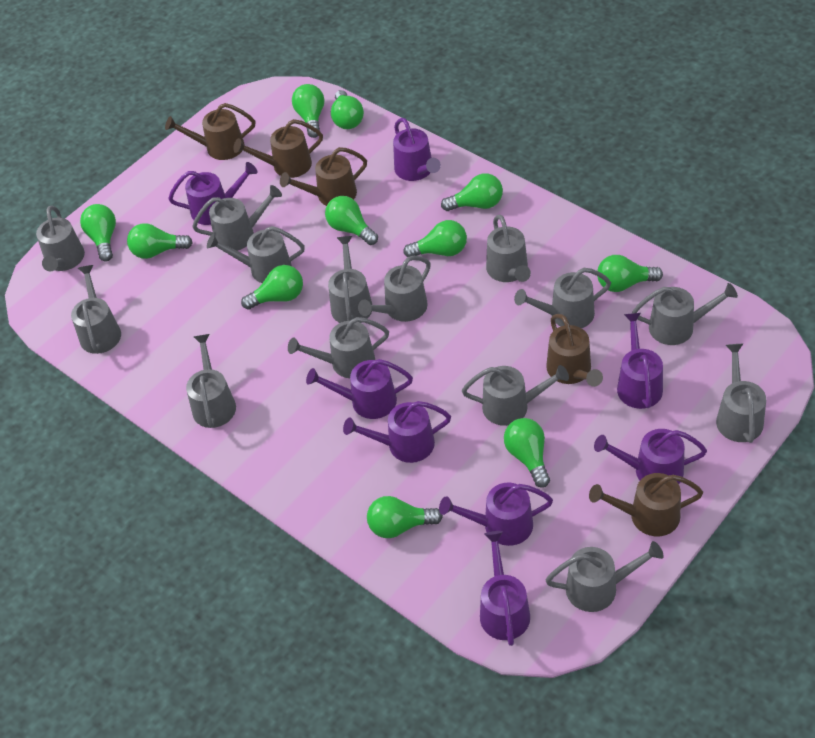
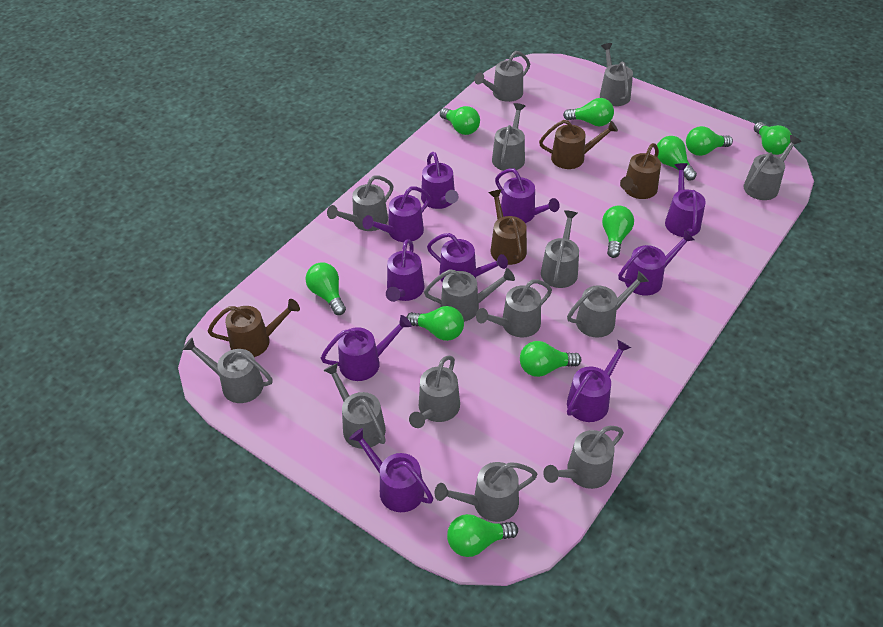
brown watering can: [165,103,255,160] [233,119,323,178] [280,147,367,206] [546,314,603,387] [589,473,703,536] = 5 -> [208,299,300,357] [489,189,527,265] [539,120,618,169] [620,143,661,199] = 4
green light bulb: [80,204,116,261] [127,223,193,259] [241,265,303,310] [292,84,324,138] [325,196,378,245] [331,90,364,129] [367,496,443,538] [403,220,467,257] [441,173,503,211] [504,418,550,488] [597,255,663,292] = 11 -> [305,263,346,315] [406,306,464,341] [440,106,480,135] [447,514,518,557] [520,341,581,377] [563,98,614,126] [602,205,634,258] [657,136,697,181] [686,126,733,156] [754,122,792,155] = 10
purple watering can: [168,162,258,225] [306,359,413,419] [343,401,451,463] [393,118,441,181] [439,483,553,546] [480,531,530,646] [594,429,707,484] [617,313,663,409] = 8 -> [321,315,412,381] [349,428,433,512] [362,186,430,242] [386,239,425,302] [421,152,458,209] [427,233,508,283] [495,169,560,223] [567,339,631,422] [618,230,694,296] [665,163,706,237] = 10

